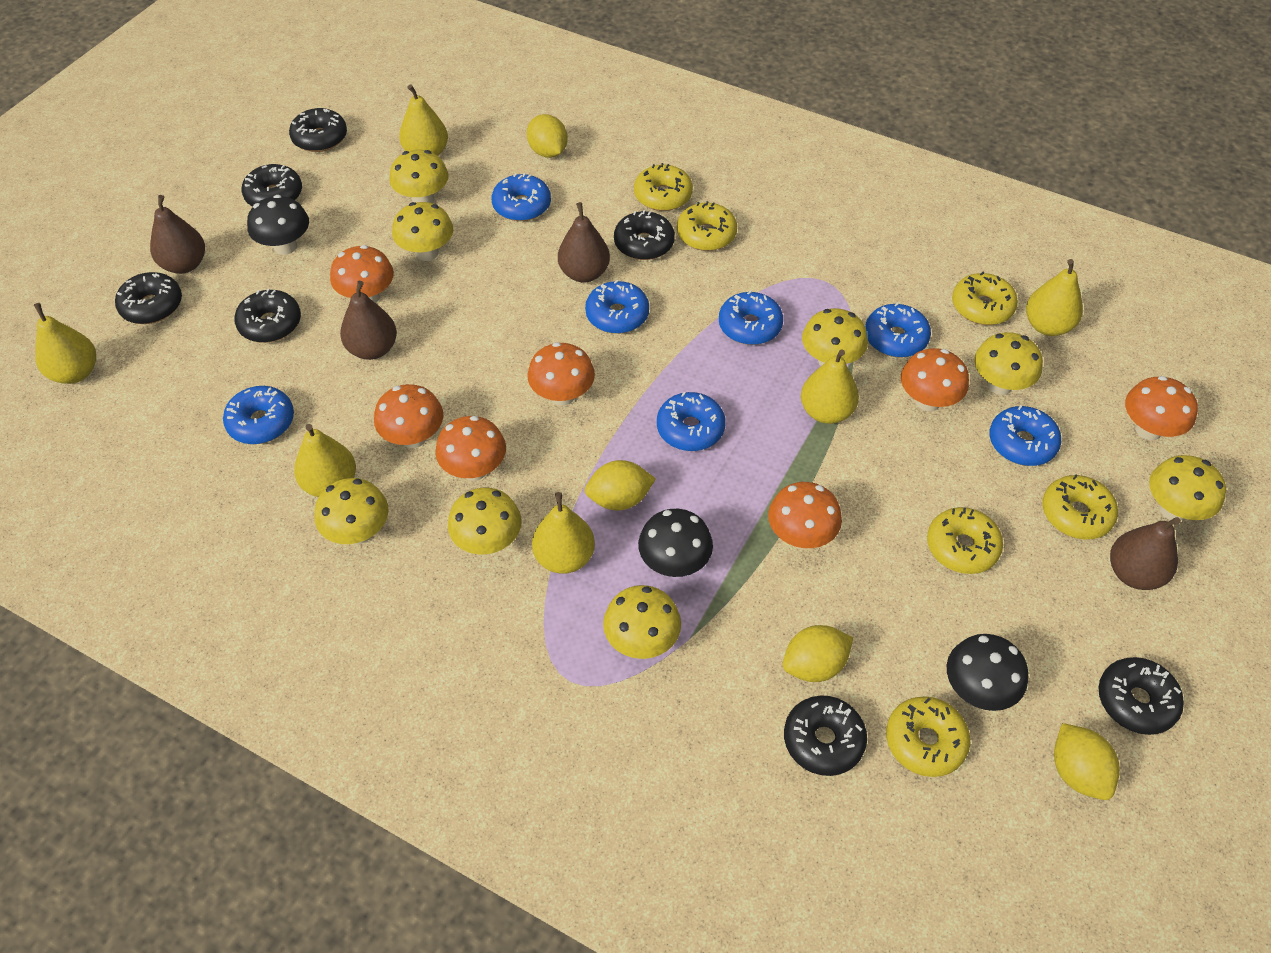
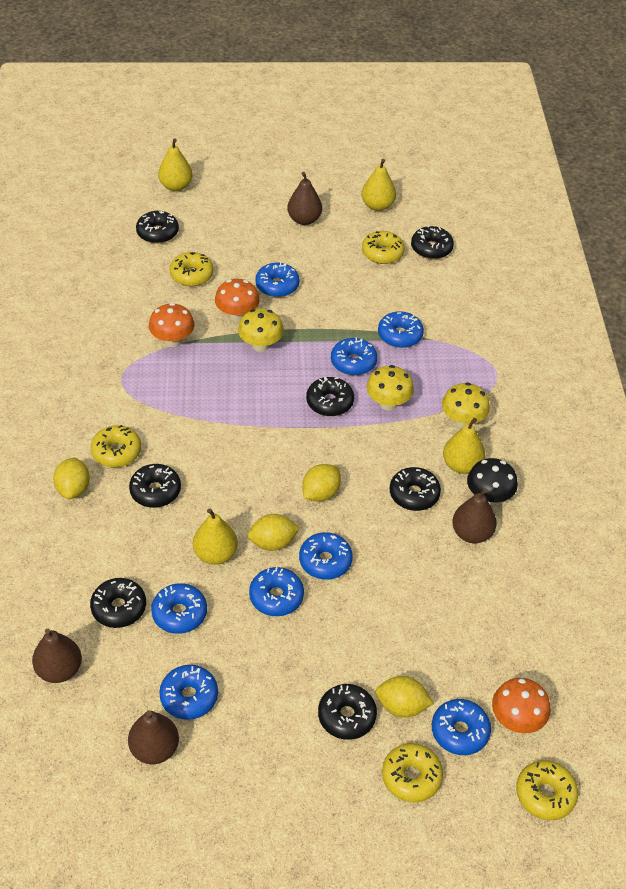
black mushroom: [247,195,309,255] [638,509,713,577] [947,634,1028,711] = 3 -> [467,458,518,505] = 1
blue donut: [223,386,294,444] [491,173,551,221] [585,280,649,334] [657,392,726,451] [719,290,783,345] [865,302,931,358] [990,405,1061,466] = 7 -> [151,583,207,634] [159,665,218,720] [249,567,304,616] [255,262,300,297] [299,532,353,580] [331,337,377,376] [378,311,424,348] [432,699,491,755] = 8
orange mushroom: [330,245,394,303] [374,384,443,448] [435,416,506,481] [528,342,595,406] [768,482,842,548] [901,348,969,411] [1125,376,1198,440] = 7 -> [149,303,195,347] [215,279,260,322] [492,678,550,734] = 3
yellow donut: [634,163,693,211] [677,201,737,251] [886,696,970,777] [927,507,1003,574] [952,272,1018,325] [1042,475,1118,539] = 6 -> [91,425,141,467] [170,252,214,286] [362,231,405,264] [382,743,443,802] [516,760,578,820] = 5
yellow mushroom: [315,478,389,544] [389,150,449,203] [392,202,453,261] [448,488,522,554] [603,585,681,659] [802,308,868,366] [974,332,1043,395] [1149,455,1226,520] = 8 -> [238,308,284,352] [366,365,414,410] [442,383,490,428] = 3
yellow pear: [34,303,96,384] [294,424,356,497] [399,84,448,156] [532,492,595,574] [801,349,859,424] [1026,259,1083,336] = 6 -> [158,139,193,191] [193,508,238,565] [362,159,396,211] [443,418,485,474] = 4

